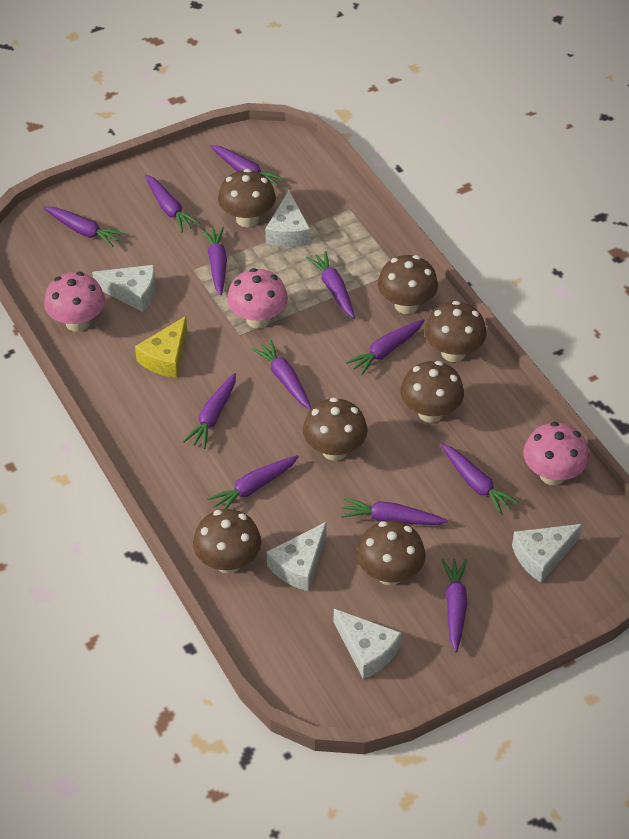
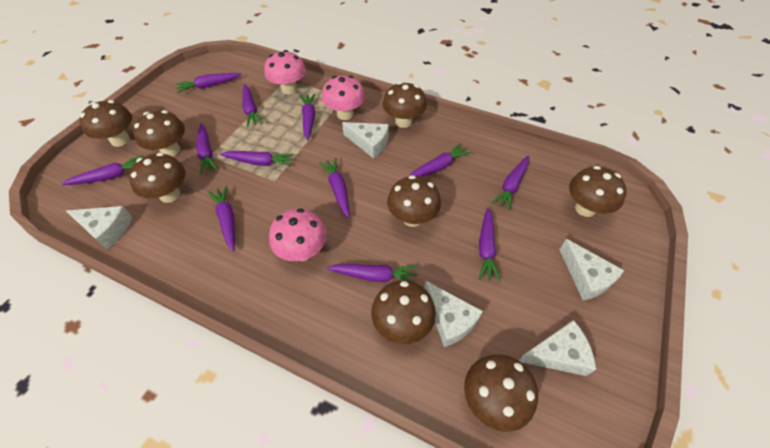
brown mushroom: [193,509,261,574] [218,169,276,227] [303,397,368,461] [357,521,425,585] [378,255,438,314] [401,361,464,423] [425,301,487,362] = 7 -> [79,100,132,147] [129,153,185,203] [133,110,185,157] [371,280,436,344] [383,82,427,128] [387,175,441,227] [464,354,538,432] [569,166,627,217] = 8
yellow cheese: [135,316,187,378] = 1 -> none = 0

